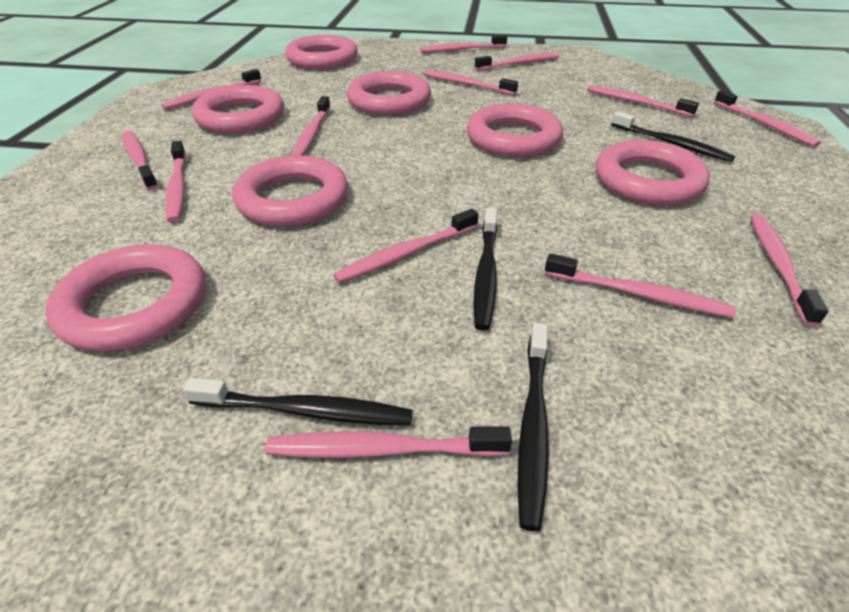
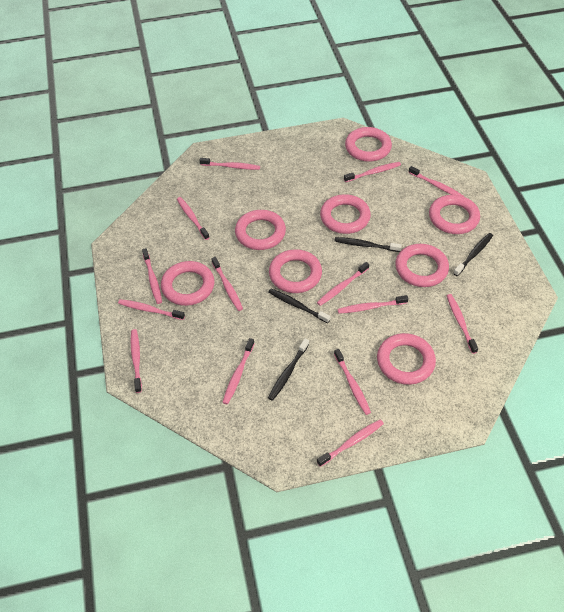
pink ring: [46,244,206,351] [192,85,284,133] [232,155,348,227] [285,35,358,69] [347,71,431,115] [467,103,563,157] [596,140,710,205] = 7 -> [161,261,215,306] [235,210,286,250] [269,249,322,293] [320,194,371,234] [345,127,392,162] [377,333,436,385] [395,244,449,287] [429,195,480,234] = 8
pink toothbrush: [122,131,158,190] [161,69,261,110] [165,140,186,223] [265,426,512,458] [291,96,330,156] [333,209,478,283] [420,35,507,53] [424,70,518,95] [475,53,560,70] [545,253,736,318] [587,85,699,117] [714,90,821,147] [750,214,829,326] = 13 -> [118,299,185,320] [131,329,142,393] [142,248,162,304] [177,197,210,240] [199,158,260,170] [211,257,243,311] [222,338,255,404] [317,262,369,306] [317,419,384,467] [334,349,371,415] [338,295,408,314] [344,162,401,182] [408,166,464,197] [447,294,478,354] = 14

